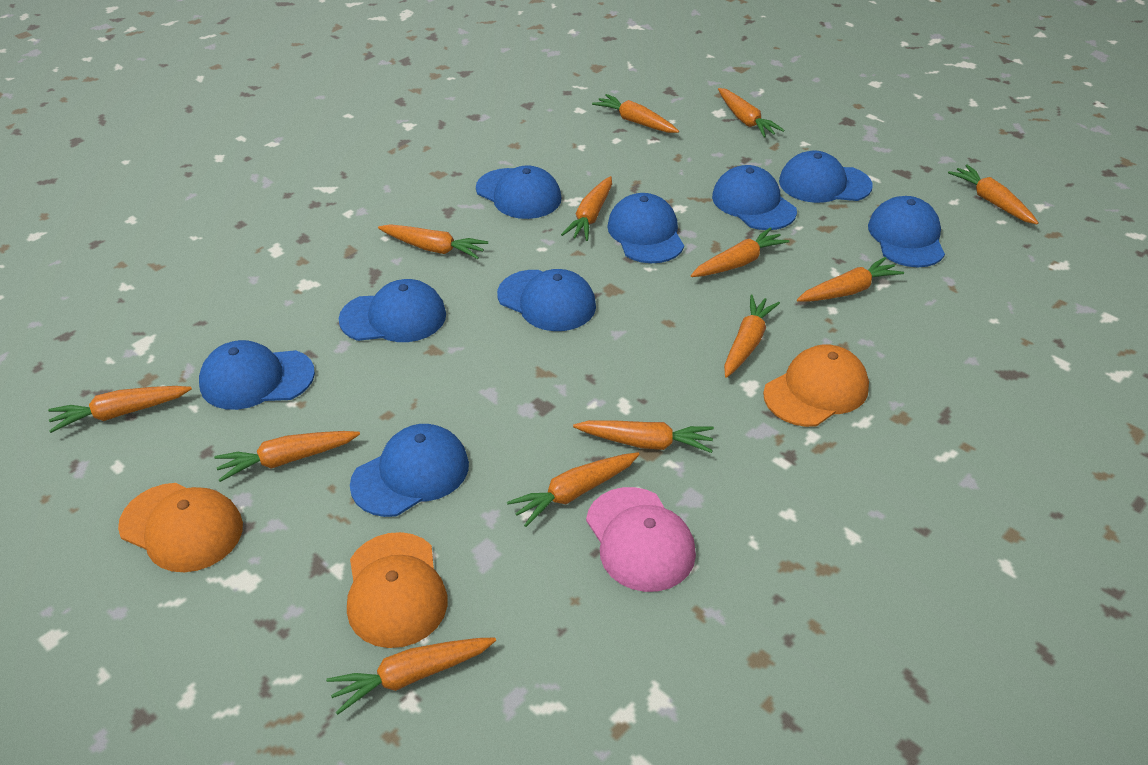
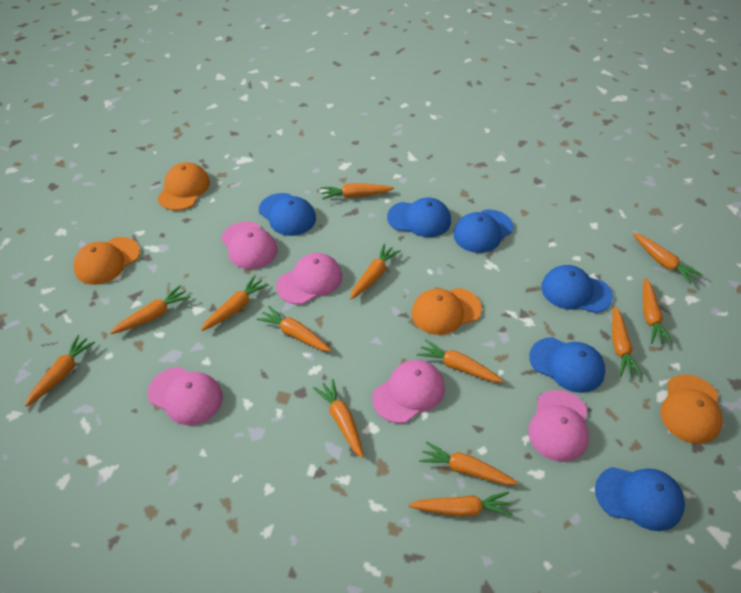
blue cap: [199,340,315,410] [338,279,446,342] [350,424,469,517] [476,165,562,219] [497,269,596,331] [607,193,684,263] [712,165,797,230] [779,151,873,203] [868,196,945,267] = 9 -> [259,193,316,236] [387,197,451,237] [453,209,514,253] [529,337,605,393] [541,265,613,313] [595,467,685,531] = 6
orange cap: [118,483,243,572] [347,532,447,648] [763,345,869,427] = 3 -> [73,237,140,285] [157,162,210,211] [412,288,482,335] [660,375,723,444] = 4
pink cap: [586,487,696,592] = 1 -> [148,367,223,425] [221,221,277,269] [276,253,342,304] [372,360,445,423] [528,390,589,462] = 5

